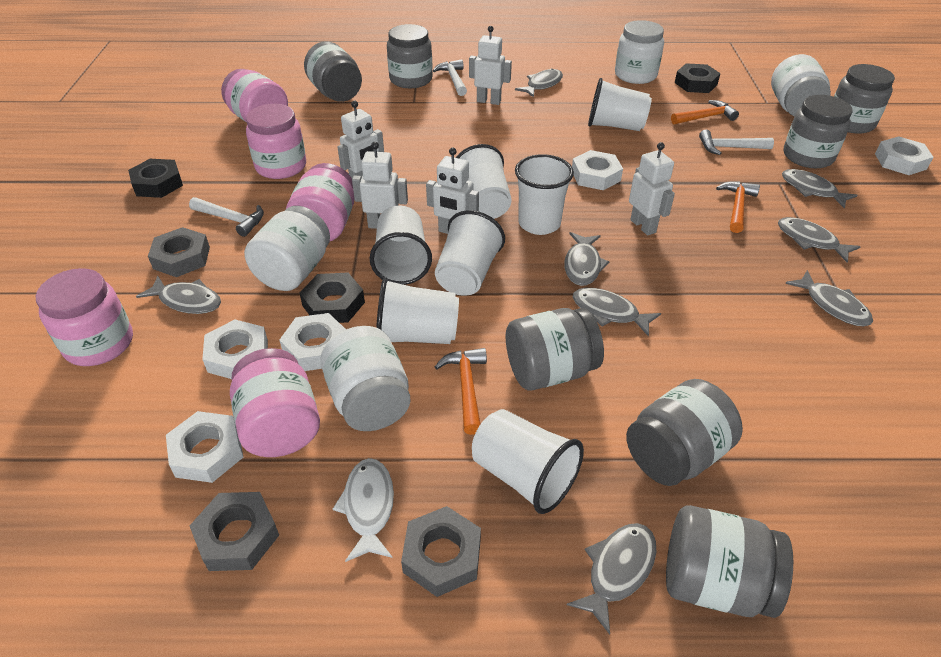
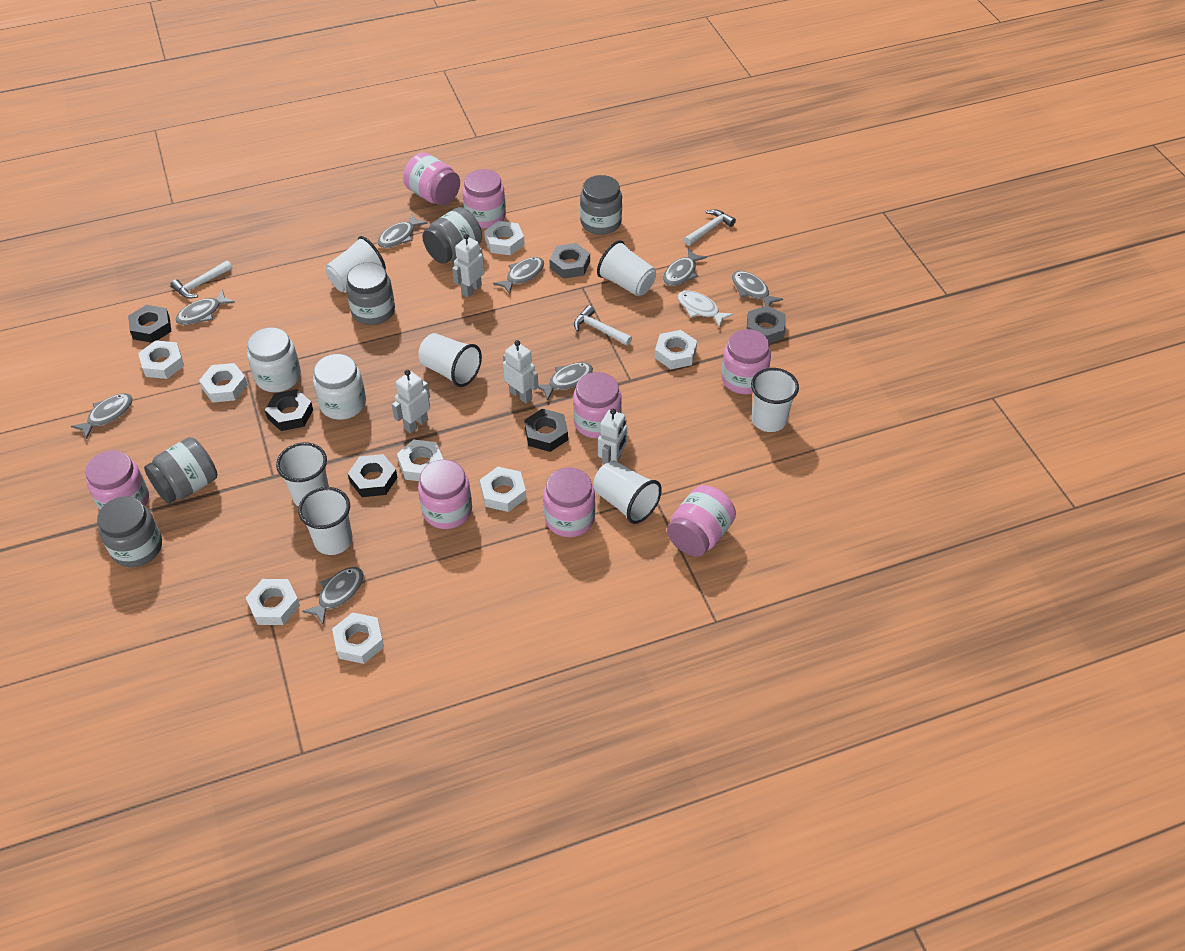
black nut: [128,159,183,198] [300,273,365,323] [675,63,721,93] = 3 -> [128,305,172,343] [265,389,313,431] [348,454,398,497] [524,408,568,452] = 4
grey jar: [304,41,362,102] [387,24,433,88] [506,308,604,390] [626,379,743,486] [666,505,793,618] [784,95,852,168] [834,64,895,134] = 7 -> [97,496,162,567] [144,437,217,504] [346,262,395,325] [422,207,482,264] [580,175,622,235] = 5
grey nut: [148,227,210,277] [190,492,279,571] [401,506,481,597] = 3 -> [550,243,590,279] [747,305,786,343] = 2
orange hammer: [435,348,487,435] [671,100,739,124] [716,181,760,233] = 3 -> none = 0
pink jar: [36,268,133,366] [221,69,288,123] [230,348,320,457] [246,104,306,179] [286,163,354,241] = 5 -> [85,450,149,510] [403,152,460,205] [418,460,472,529] [463,169,506,229] [543,467,595,537] [573,372,622,439] [667,485,736,557] [721,329,771,394] = 8
white jar: [244,206,330,291] [320,326,410,431] [615,20,664,84] [771,54,831,117] = 4 -> [247,327,301,392] [313,354,366,420] = 2
white nut: [166,411,243,483] [202,319,268,379] [280,313,346,371] [572,150,623,190] [875,136,933,175] = 5 -> [138,340,184,379] [199,363,248,403] [246,579,300,625] [332,612,384,664] [397,440,443,481] [480,467,526,512] [484,221,525,255] [655,330,697,369] = 8
white robot: [338,101,384,178] [352,142,408,229] [426,148,479,234] [469,26,512,105] [629,142,675,236] = 5 -> [392,370,430,433] [452,234,485,297] [503,340,538,404] [598,409,627,465] = 4

